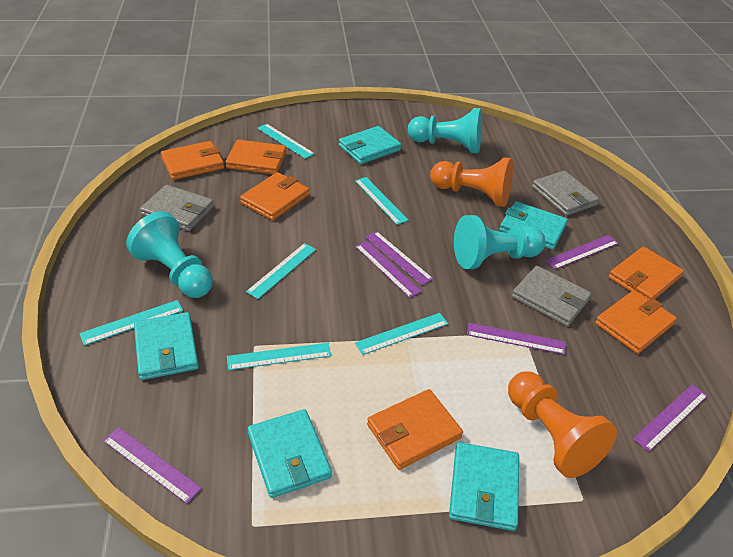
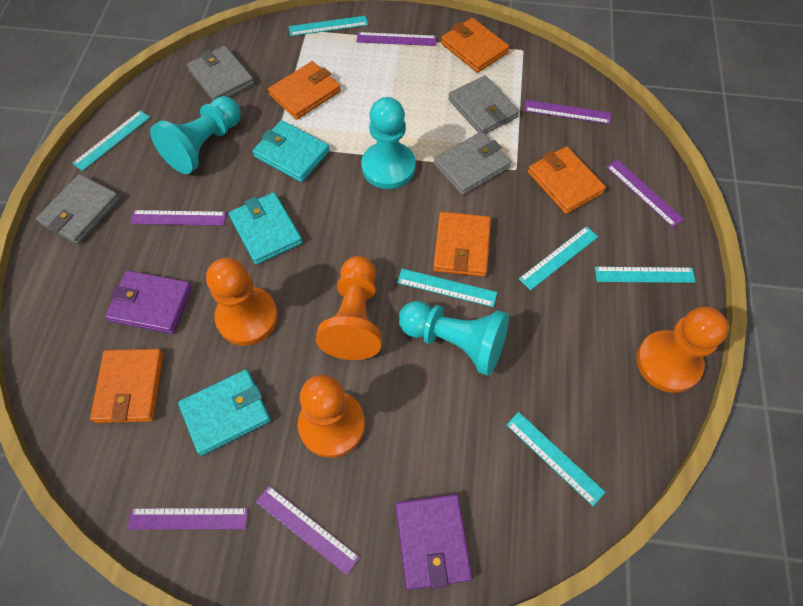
grey wallet: [140,185,214,231] [512,265,592,326] [532,171,600,216] = 3 -> [36,174,120,244] [187,46,254,100] [434,131,511,195] [448,75,519,134] = 4
orange pawn: [430,157,513,207] [508,372,617,478] = 2 -> [206,258,278,346] [298,375,365,458] [316,256,382,360] [637,307,729,393] = 4
orange wallet: [161,141,224,180] [225,139,287,174] [240,172,309,220] [367,389,463,470] [595,290,677,354] [609,247,684,299] = 6 -> [90,349,164,423] [268,61,341,120] [433,212,491,277] [441,18,510,73] [528,146,606,214] = 5
purple wallet: none = 0 -> [105,270,192,334] [395,494,472,590] = 2
turquoise wallet: [134,312,199,380] [248,409,332,498] [339,126,401,164] [449,442,519,531] [499,201,568,250] = 5 -> [178,369,271,456] [229,192,302,265] [253,120,330,182] = 3

